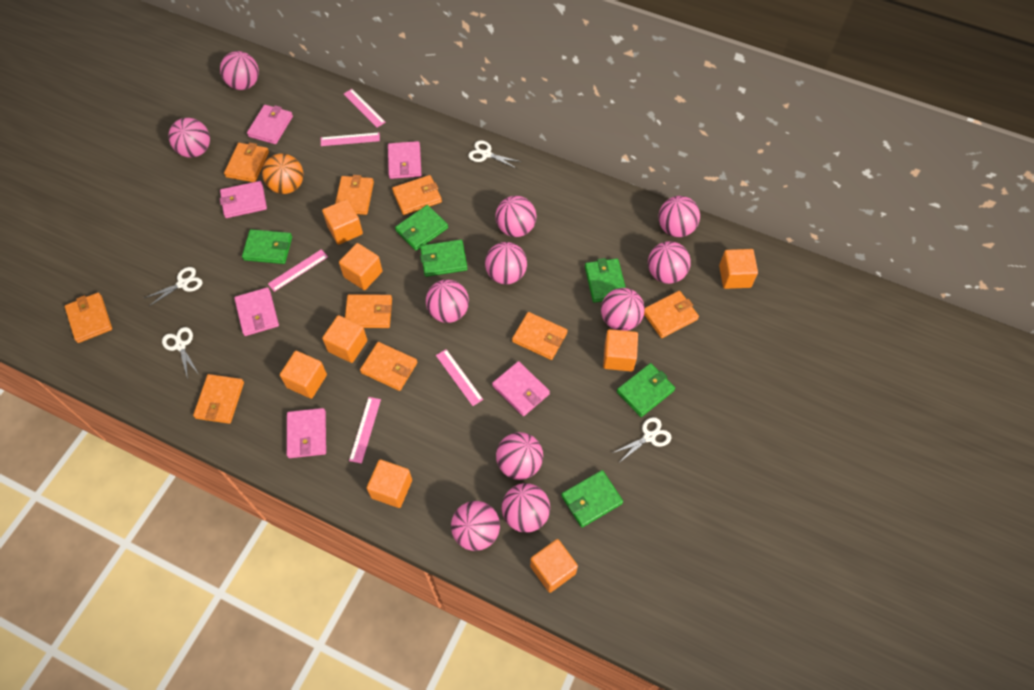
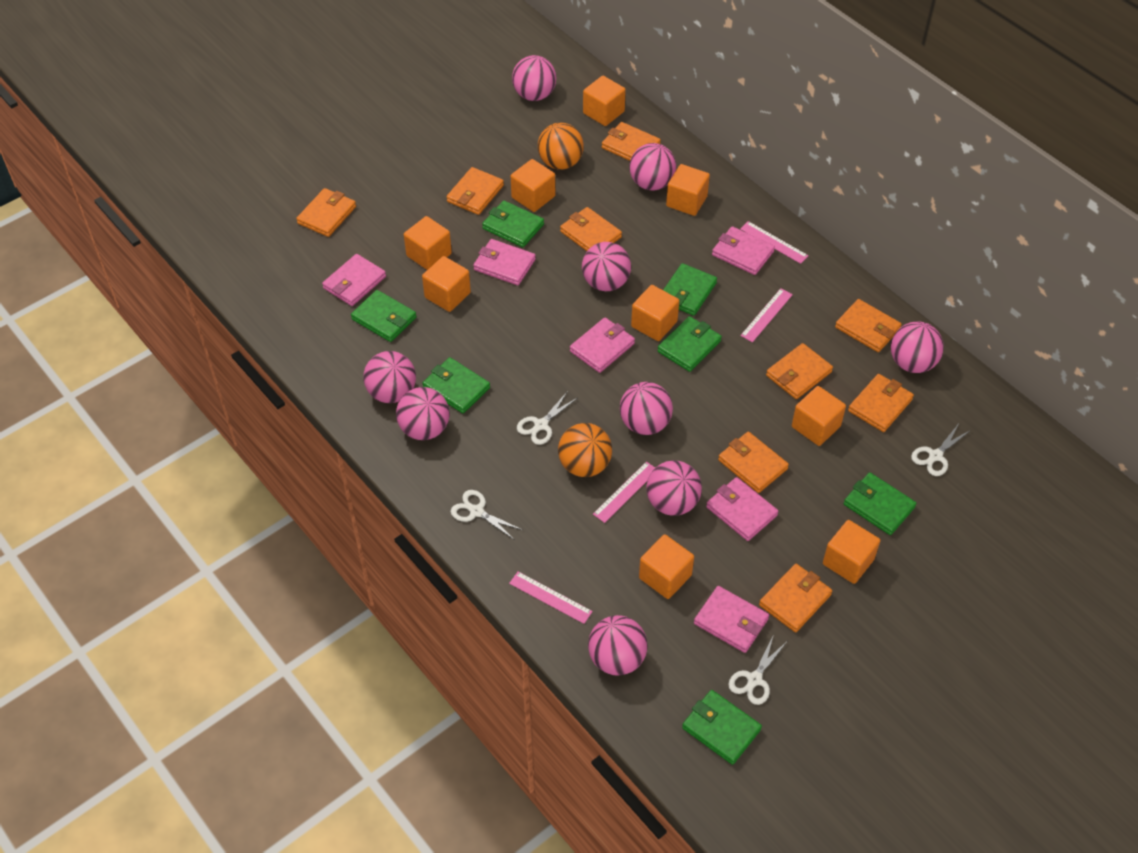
green wallet: [242,229,292,264] [395,205,448,251] [420,240,468,277] [561,470,623,527] [585,258,626,303] [617,363,675,417] = 6 -> [351,290,417,342] [422,357,490,414] [482,200,544,248] [657,316,722,372] [663,263,717,316] [682,690,762,765] [844,472,916,535] = 7
orange ball: [262,153,303,194] = 1 -> [538,123,584,170] [558,423,612,477] = 2
orange cube: [280,351,327,399] [322,199,363,245] [322,315,367,363] [339,243,382,290] [367,460,412,508] [530,539,578,593] [603,329,638,371] [719,249,758,289] = 8 -> [404,216,452,270] [422,256,471,312] [511,159,555,212] [583,76,626,126] [631,285,679,341] [639,534,694,599] [666,164,710,216] [792,386,846,446] [823,520,880,584] = 9
pink ball: [169,118,210,158] [220,51,259,90] [426,279,469,323] [451,501,500,551] [485,242,527,284] [495,196,536,237] [496,432,543,480] [502,483,550,533] [601,288,645,331] [648,241,691,284] [658,196,700,237] = 11 -> [363,351,416,403] [396,387,450,440] [512,55,556,101] [582,242,631,291] [588,615,648,676] [620,382,673,435] [629,143,676,191] [647,461,702,516] [891,322,944,373] = 9
pink ruler: [268,249,328,292] [321,132,380,146] [344,89,386,128] [349,397,381,464] [436,349,483,406] = 5 -> [509,572,593,624] [593,461,655,523] [740,221,809,264] [740,288,793,342] = 4

